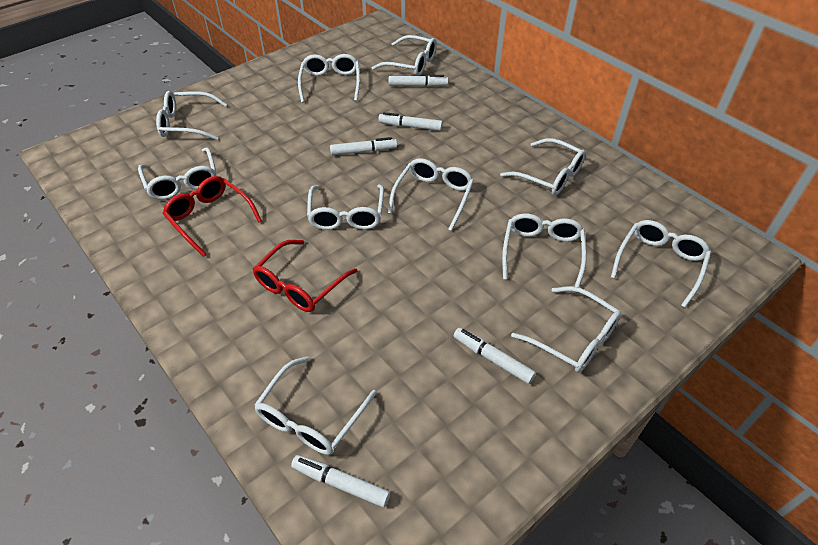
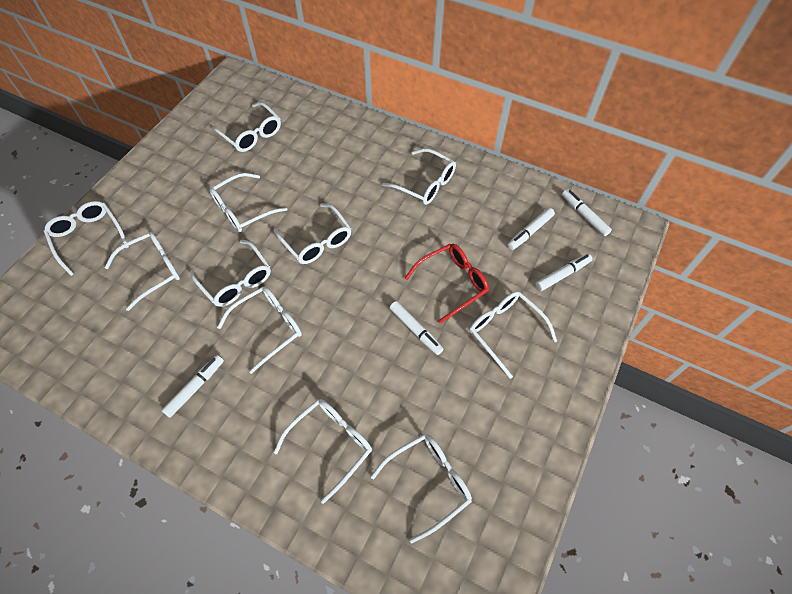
red glasses: [162,176,262,257] [253,240,357,312] = 2 -> [405,244,489,324] = 1

